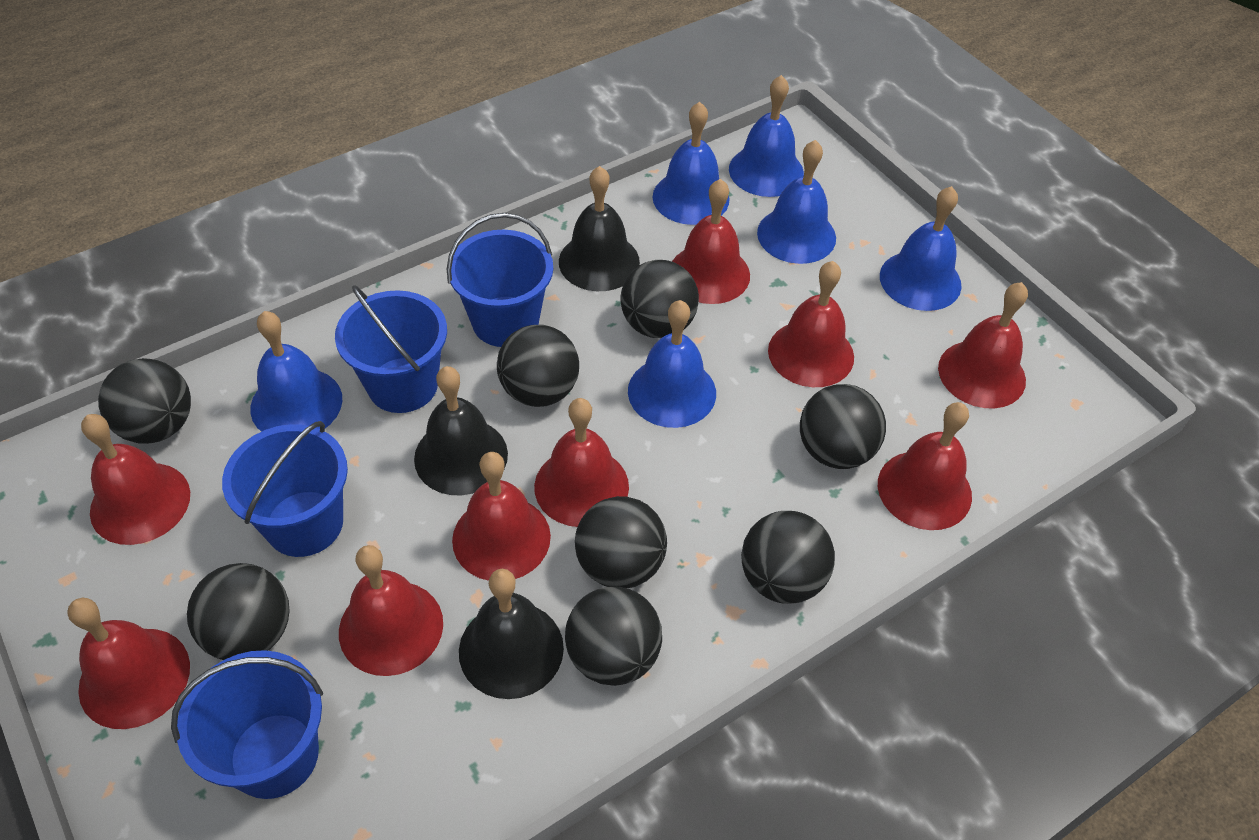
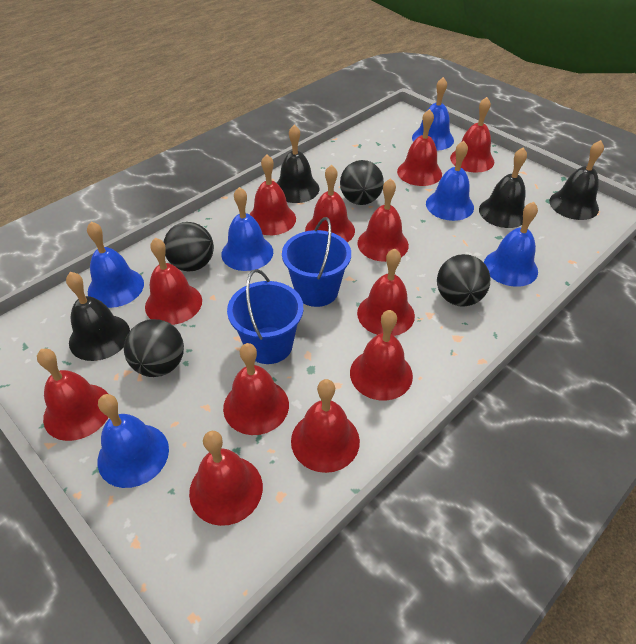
black ball: [98,358,191,444] [187,563,290,660] [497,325,579,407] [565,586,662,686] [575,496,667,588] [620,260,699,338] [741,511,835,604] [800,384,886,469] = 8 -> [124,319,184,377] [164,222,214,271] [340,160,384,205] [437,254,490,307] = 4
black bell: [414,366,508,495] [459,569,564,699] [559,166,640,291] = 3 -> [66,272,130,361] [277,125,319,203] [479,148,527,228] [549,140,604,220] = 4
blue bucket: [171,650,323,799] [222,421,348,557] [335,285,447,413] [447,213,553,347] = 4 -> [227,269,303,364] [282,217,351,307] = 2
red bell: [67,597,190,729] [81,414,190,545] [339,545,443,676] [452,452,551,581] [534,398,629,527] [672,179,750,304] [768,261,854,387] [878,402,972,530] [938,282,1028,409] = 9 -> [37,349,108,441] [145,238,202,325] [189,431,263,526] [223,343,289,435] [249,154,296,235] [291,379,360,473] [305,165,355,242] [350,310,413,401] [357,178,409,262] [357,249,415,336] [397,109,442,186] [450,97,494,173] = 12

